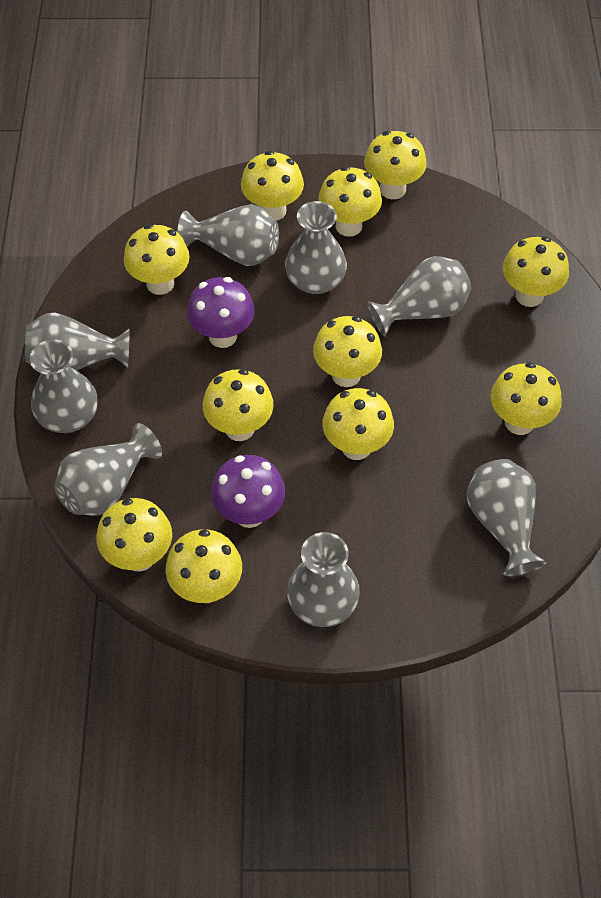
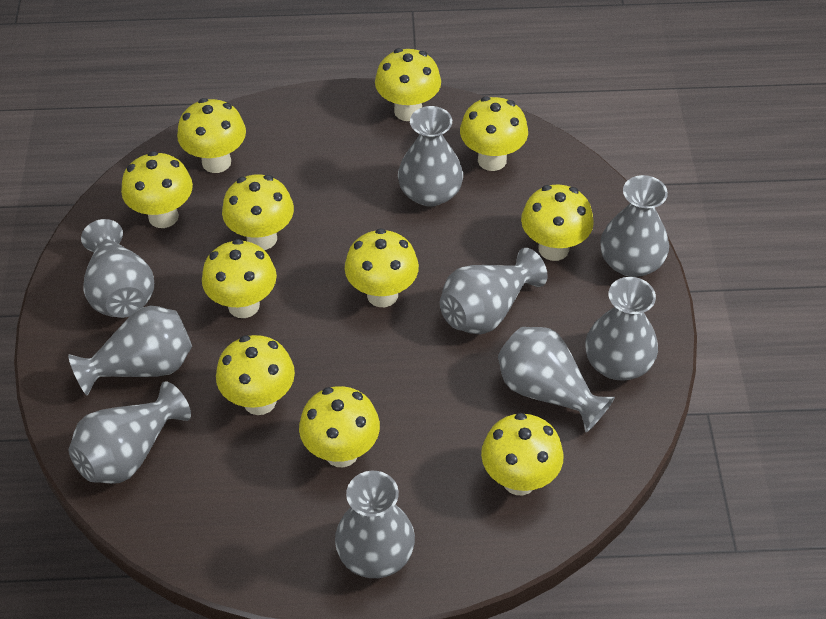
grey vase: [25,313,129,370] [30,339,98,433] [54,423,162,516] [178,204,279,266] [285,201,347,294] [287,532,360,627] [367,256,472,337] [466,459,546,576] = 8 -> [68,305,192,396] [69,381,191,484] [81,219,154,318] [335,471,415,578] [398,106,463,207] [440,248,548,335] [498,327,615,432] [585,277,658,381] [600,175,669,277] = 9
purple mushroom: [187,277,255,348] [211,455,285,528] = 2 -> none = 0

